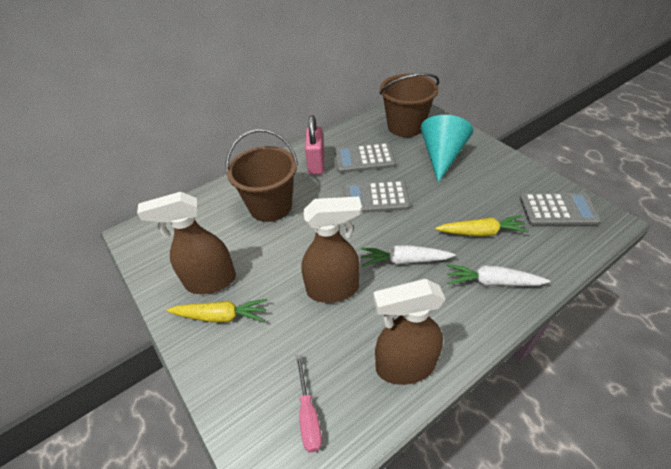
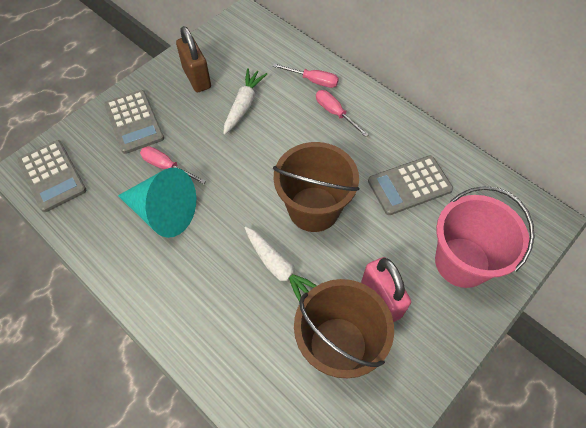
brown padlock: none = 0 -> [176,26,211,92] = 1
brown spray bottle: [137,192,236,294] [302,197,362,303] [373,279,446,385] = 3 -> none = 0
pink bucket: none = 0 -> [435,186,535,288] = 1
pink screwdriver: [296,354,322,453] = 1 -> [140,146,206,185] [273,63,339,88] [316,90,369,137] = 3
yellow carrot: [166,299,268,323] [435,215,529,237] = 2 -> none = 0

